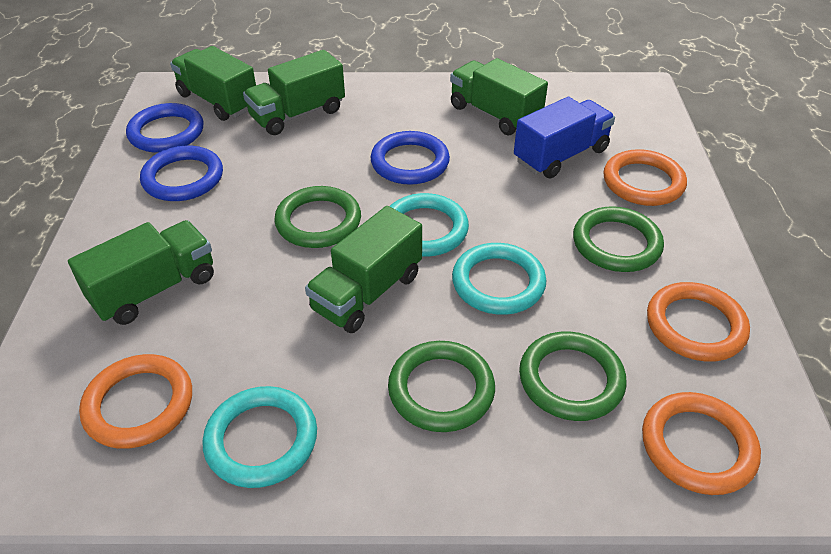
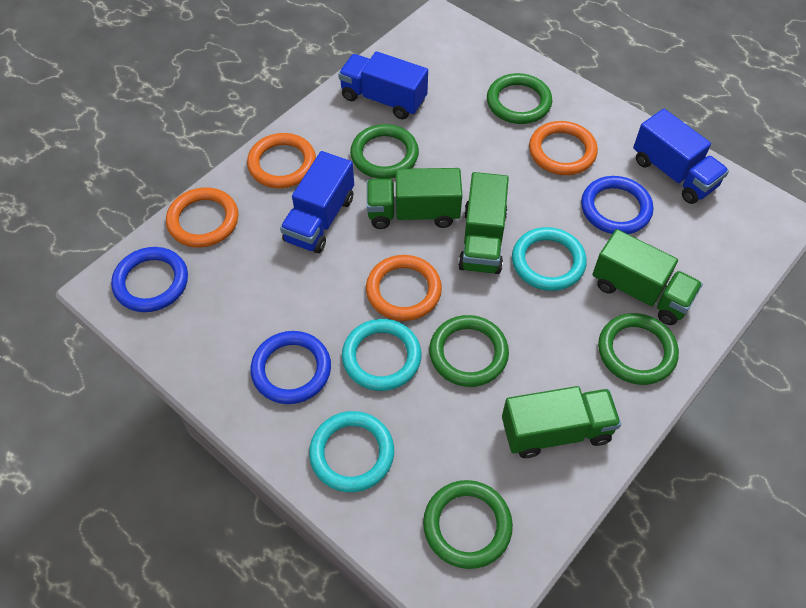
blue truck: [514,97,615,179] = 1 -> [280,151,354,254] [338,51,428,120] [633,109,729,204] = 3
green ring: [274,186,361,248] [388,341,495,432] [519,331,627,421] [573,206,664,272] = 4 -> [350,124,419,179] [423,480,513,569] [429,315,509,387] [487,73,552,124] [598,313,679,385] = 5
green truck: [68,220,214,325] [170,46,256,121] [243,50,345,135] [305,206,422,333] [450,58,548,135] = 5 -> [367,168,462,229] [458,172,509,274] [502,386,621,458] [592,229,703,325] = 4

